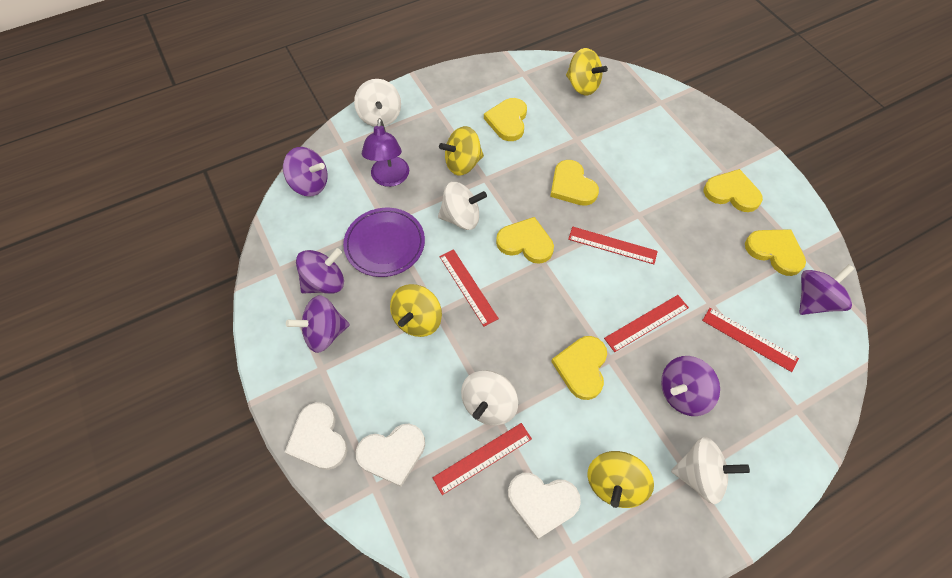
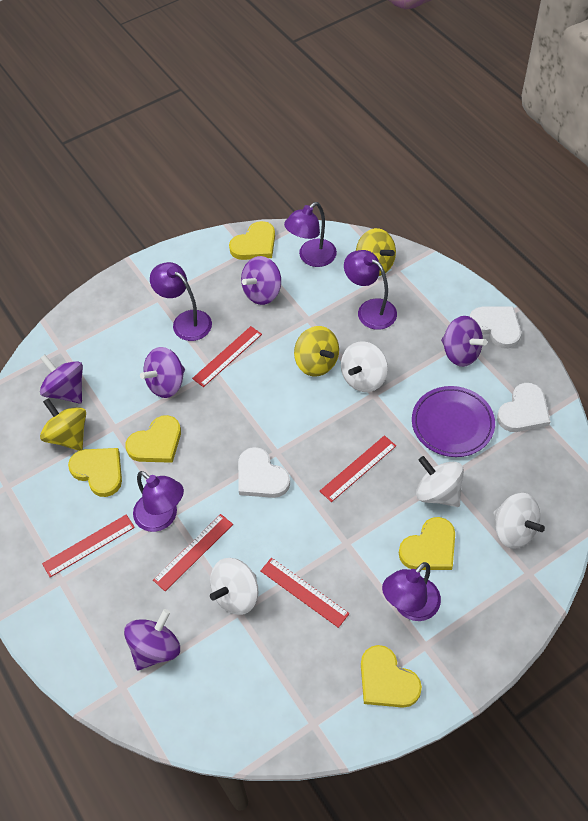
purple lamp: [362,118,409,187] = 1 -> [133,471,184,532] [150,262,212,341] [284,202,337,267] [344,250,397,330] [382,562,441,621] = 5
yellow heart: [484,98,527,141] [496,217,554,264] [550,160,599,206] [551,336,607,400] [704,169,763,212] [745,229,806,276] = 6 -> [68,448,122,497] [126,415,181,463] [229,221,275,260] [361,645,422,708] [399,517,455,570] = 5
yellow spinning top: [390,284,442,337] [439,126,484,176] [566,48,608,95] [588,451,654,508] = 4 -> [40,398,86,451] [294,326,339,376] [356,228,396,276] = 3

